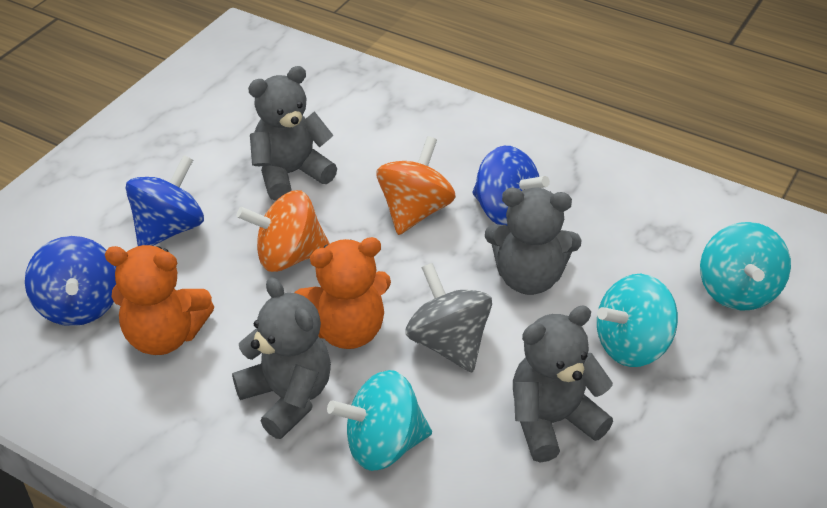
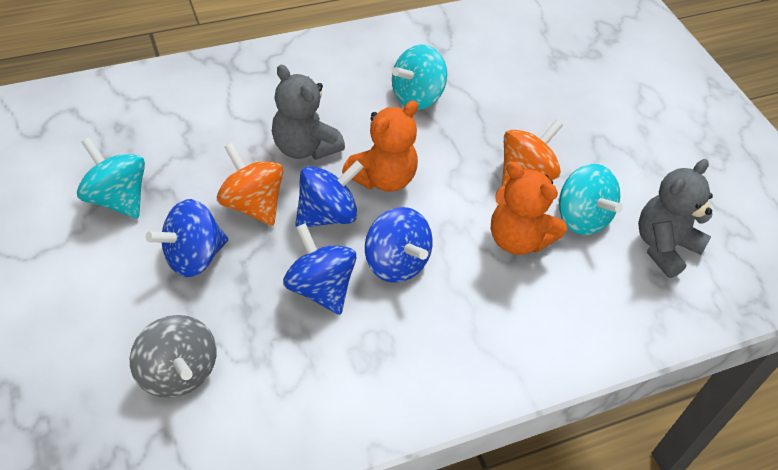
blue spinning top: [25,236,116,326] [126,155,204,246] [472,146,550,226] = 3 -> [146,199,228,277] [283,223,356,315] [295,161,363,227] [365,207,433,283] = 4
grey teddy bear: [232,277,331,439] [248,66,337,201] [485,188,581,295] [513,305,613,462] = 4 -> [272,65,345,160] [638,159,713,278] = 2

